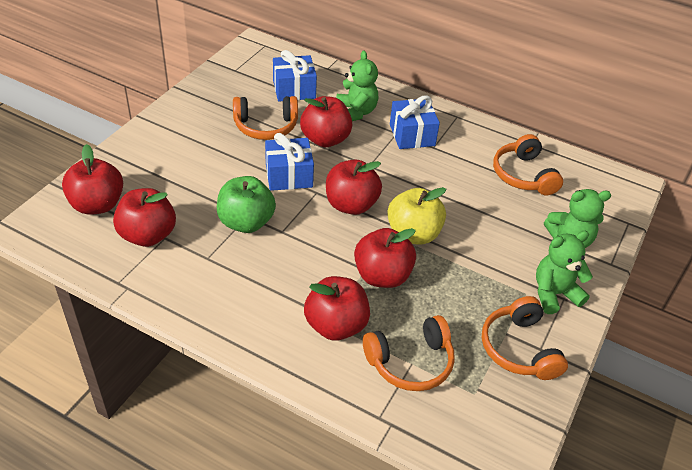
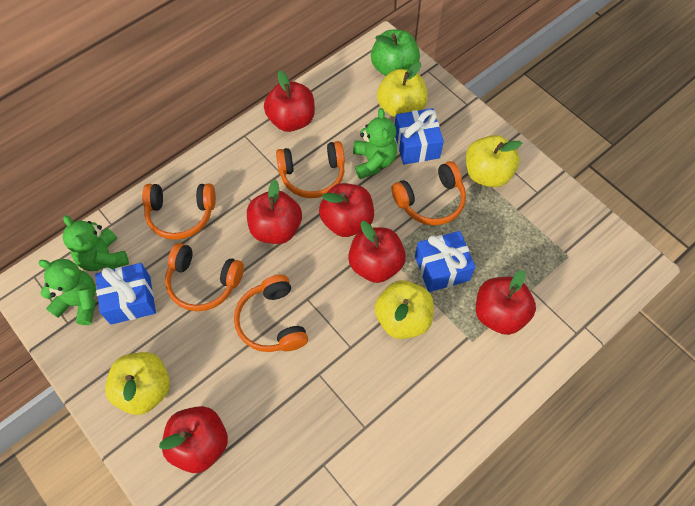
orange headphones: [233,96,298,140] [363,315,455,391] [482,296,568,380] [493,134,563,195] = 4 -> [142,183,216,240] [165,243,244,311] [234,274,308,352] [276,141,345,198] [392,161,466,225] = 5
yellow apple: [387,187,446,244] = 1 -> [105,352,170,415] [375,280,434,339] [377,62,428,118] [466,135,522,187] = 4

